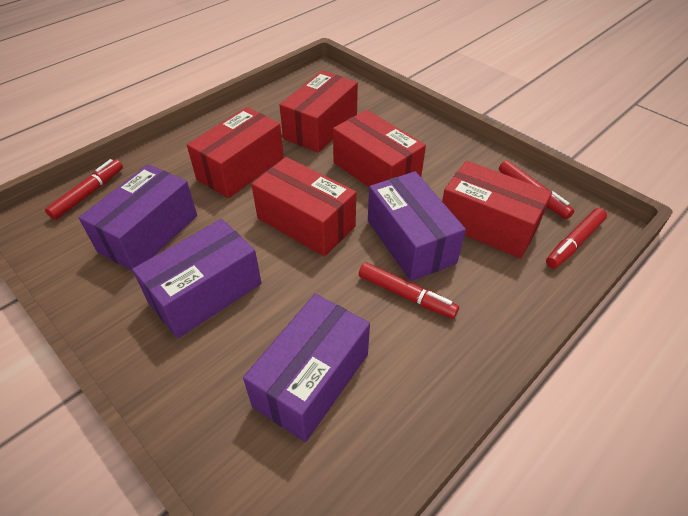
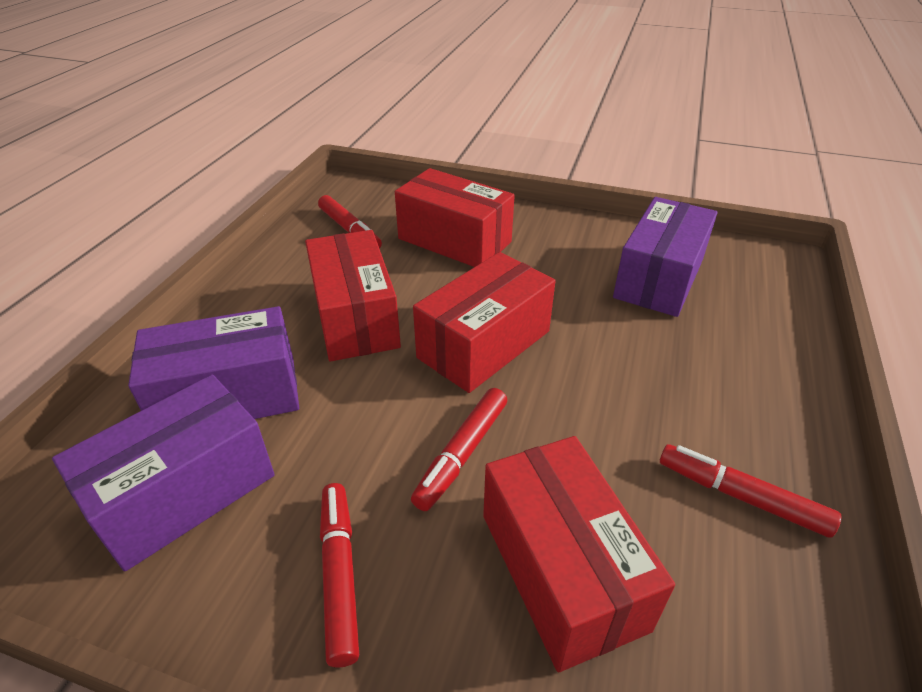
purple box: [79,164,197,271] [132,219,261,338] [243,294,370,442] [368,171,466,281] = 4 -> [52,374,275,571] [128,306,299,419] [613,197,718,317] = 3
red box: [187,107,284,198] [251,157,356,257] [280,70,358,153] [333,110,426,187] [442,161,552,259] = 5 -> [305,230,401,361] [395,168,515,267] [413,252,555,393] [483,436,675,673] = 4

